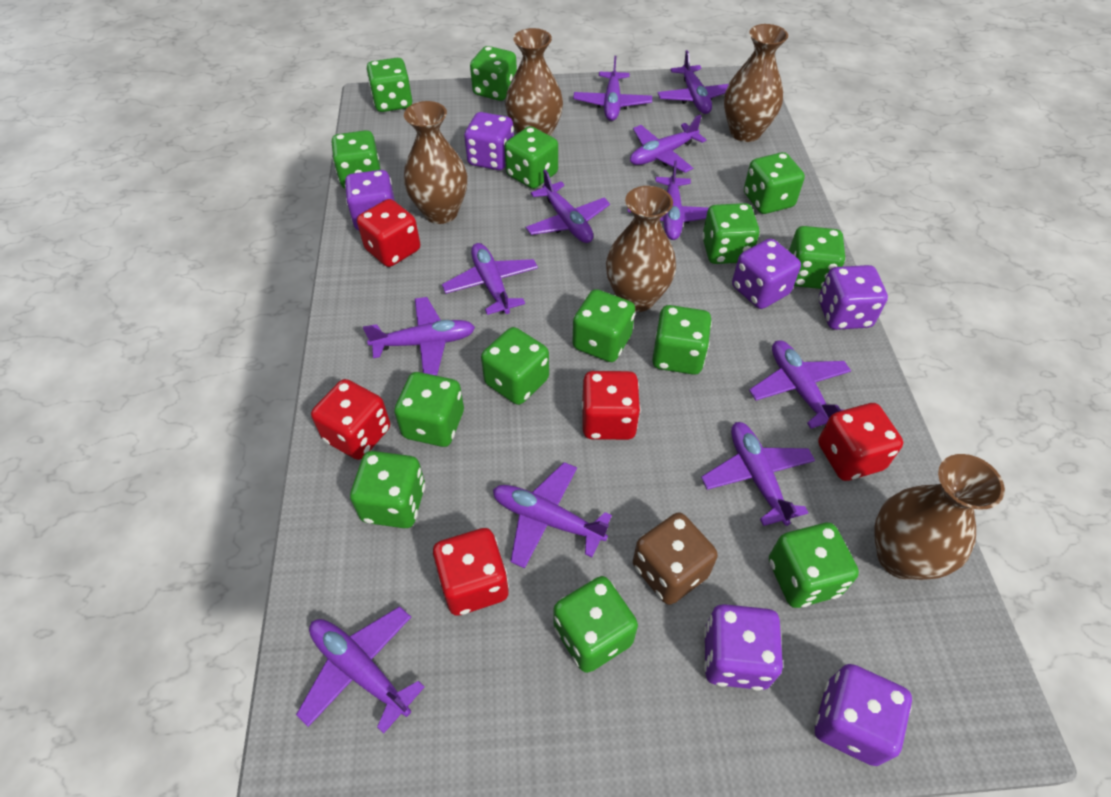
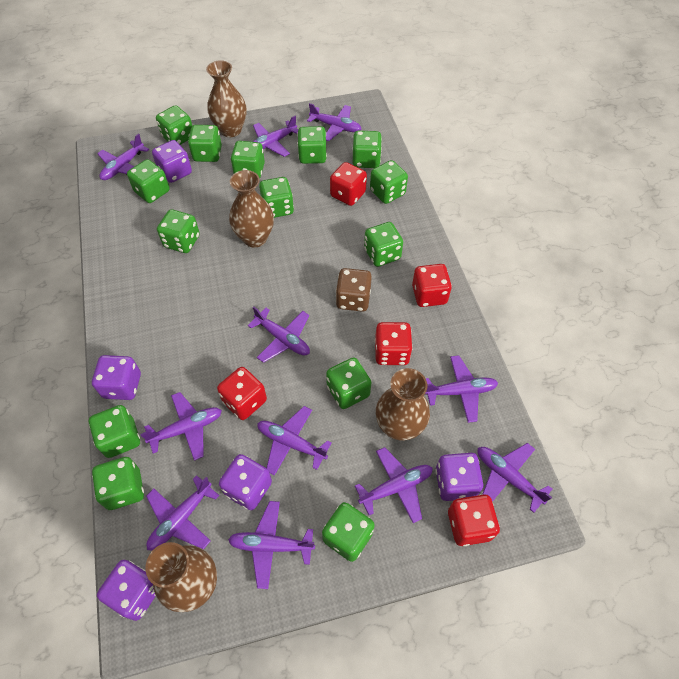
brown vase: [404,101,467,224] [505,28,563,136] [606,186,676,312] [724,24,788,142] [874,454,1005,580] = 5 -> [145,542,217,612] [206,60,247,137] [229,170,274,248] [376,368,430,441] = 4
purple dice: [345,170,395,231] [464,112,514,170] [704,604,783,690] [732,239,801,309] [815,664,912,766] [819,265,888,330] = 6 -> [92,355,141,400] [97,559,156,621] [152,140,192,183] [219,454,272,510] [435,453,483,501] = 5

